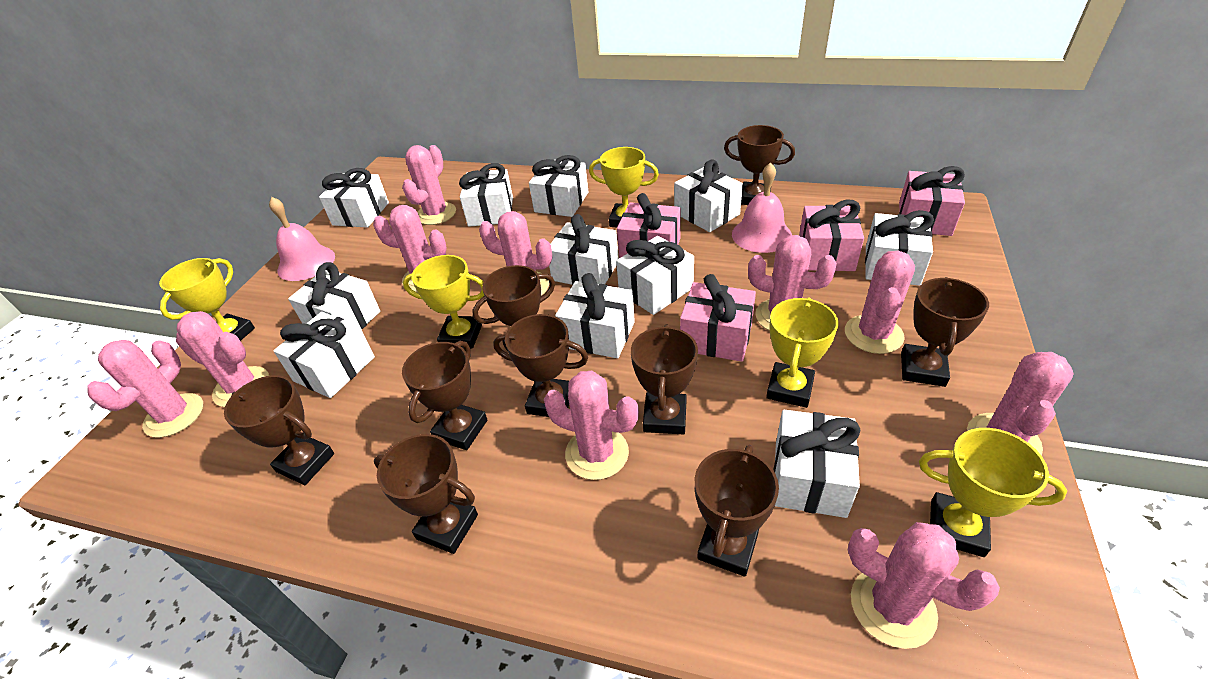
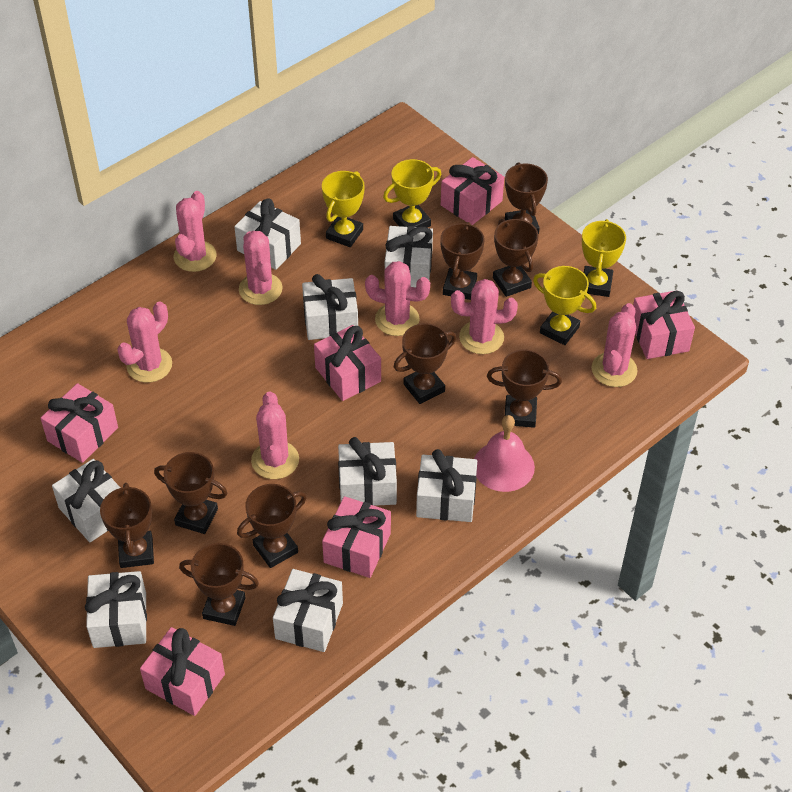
pink bell: [269,197,335,281] [732,162,792,253] = 2 -> [474,415,535,492] = 1
pink cactus: [87,340,203,438] [176,311,269,407] [373,205,447,292] [402,145,456,225] [479,211,552,296] [544,371,639,480] [748,235,837,331] [845,251,915,354] [848,522,1000,649] [967,352,1074,456] = 10 -> [117,302,172,383] [173,191,217,272] [239,231,283,305] [251,391,299,479] [365,261,430,336] [451,279,518,354] [592,303,638,387] = 7
pink gift: [617,193,681,258] [680,274,756,362] [799,199,864,271] [899,166,965,236] = 4 -> [40,383,118,463] [140,627,225,716] [314,325,381,401] [322,496,391,578] [441,157,504,225] [633,290,695,359] = 6
white gift: [273,312,375,398] [288,262,380,329] [319,168,389,228] [459,163,513,227] [529,155,589,217] [549,214,619,285] [555,273,635,358] [616,236,694,315] [674,160,743,232] [774,410,860,518] [865,210,934,286] = 11 -> [52,459,121,542] [85,571,147,648] [234,198,301,270] [273,569,343,652] [302,274,358,340] [338,437,397,506] [385,226,433,288] [416,449,477,522] = 8
yellow trophy: [159,258,255,341] [403,255,484,349] [589,147,659,227] [766,297,838,408] [919,428,1067,557] = 5 -> [322,171,365,247] [383,159,441,227] [533,266,596,345] [582,219,626,297] = 4

